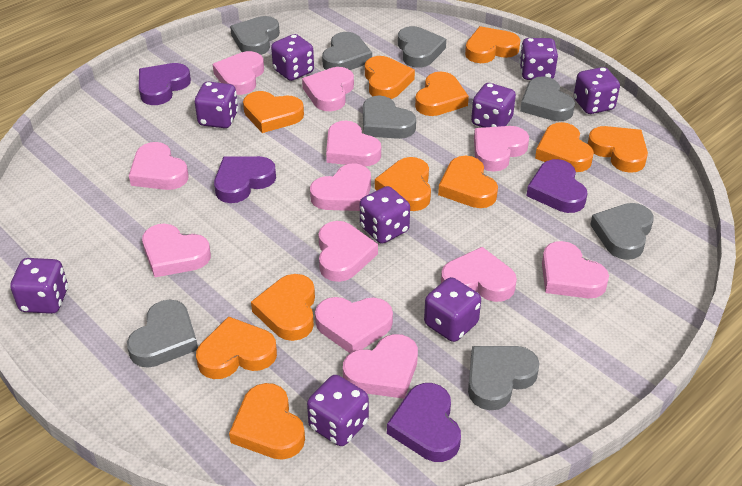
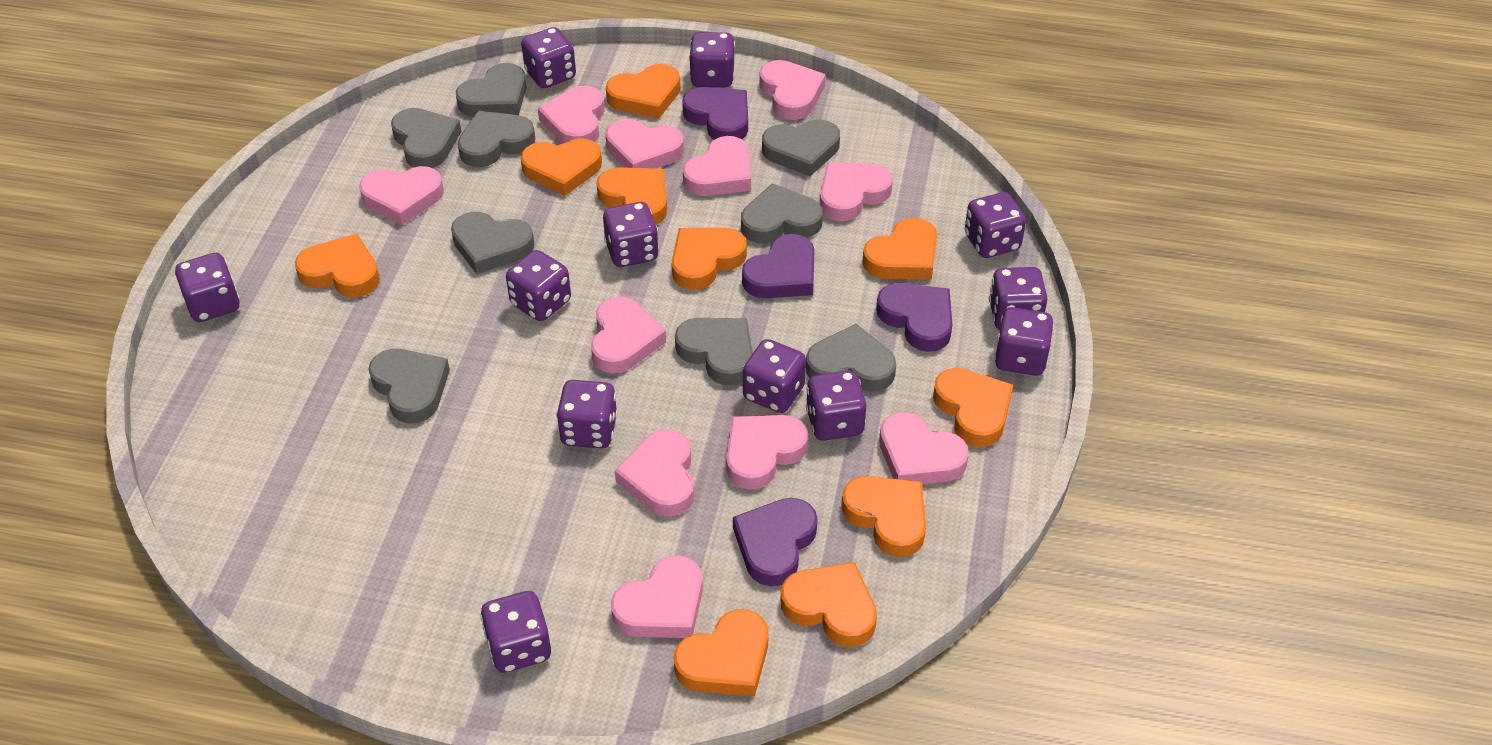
grey heart: [127,300,198,368] [230,16,280,55] [322,32,372,70] [363,96,416,139] [398,26,446,68] [468,346,540,410] [520,76,575,121] [590,203,654,260] = 8 -> [368,349,450,423] [391,108,461,168] [451,212,534,274] [456,63,527,117] [458,111,535,167] [675,318,753,386] [741,183,823,244] [762,120,840,176] [806,324,896,392] = 9
orange heart: [196,316,277,379] [229,383,305,460] [243,91,304,133] [251,274,315,341] [365,56,415,99] [375,157,431,211] [415,72,469,116] [438,156,498,208] [465,26,520,63] [535,122,594,172] [588,126,648,173] = 11 -> [295,234,380,297] [521,138,602,196] [596,167,667,225] [606,64,681,118] [672,227,747,290] [674,609,768,696] [781,562,877,647] [841,476,926,557] [862,218,937,280] [933,368,1013,447] = 10
pink heart: [129,142,189,190] [142,224,211,277] [213,51,264,95] [302,67,354,111] [310,163,371,211] [315,297,393,353] [318,221,378,282] [326,121,381,166] [343,334,418,399] [441,247,517,302] [474,126,529,172] [542,241,609,298] = 12 -> [359,166,444,225] [538,86,605,144] [591,296,666,374] [606,119,684,169] [611,555,703,638] [615,430,695,516] [683,136,751,196] [726,415,808,490] [759,60,826,120] [820,162,893,221] [879,412,969,484] = 11
purple dice: [10,258,68,314] [195,81,238,128] [271,34,314,81] [307,375,369,446] [360,186,410,244] [424,277,481,342] [471,83,516,128] [519,38,558,80] [574,67,620,114] = 9 -> [175,253,240,322] [480,591,551,673] [506,250,571,321] [521,27,576,88] [556,380,618,448] [603,202,659,267] [689,32,735,87] [743,339,806,413] [806,370,866,441] [965,192,1026,258] [989,267,1048,330] [994,307,1054,376] = 12

